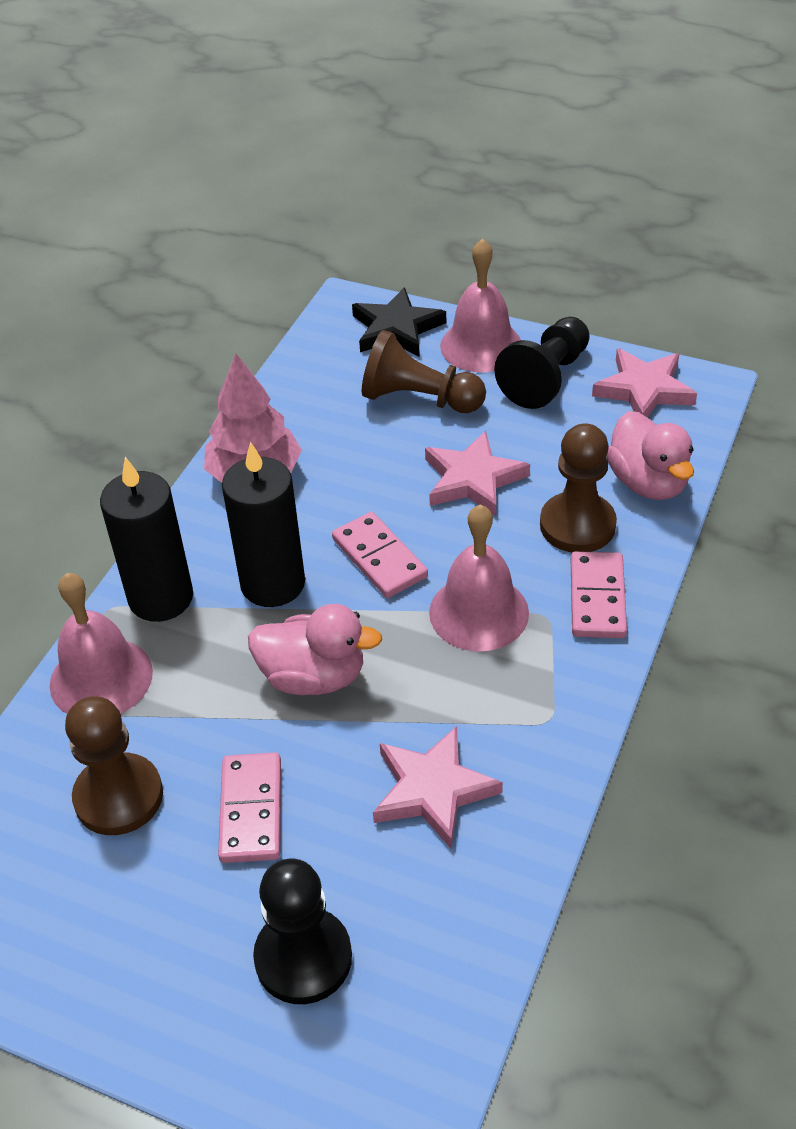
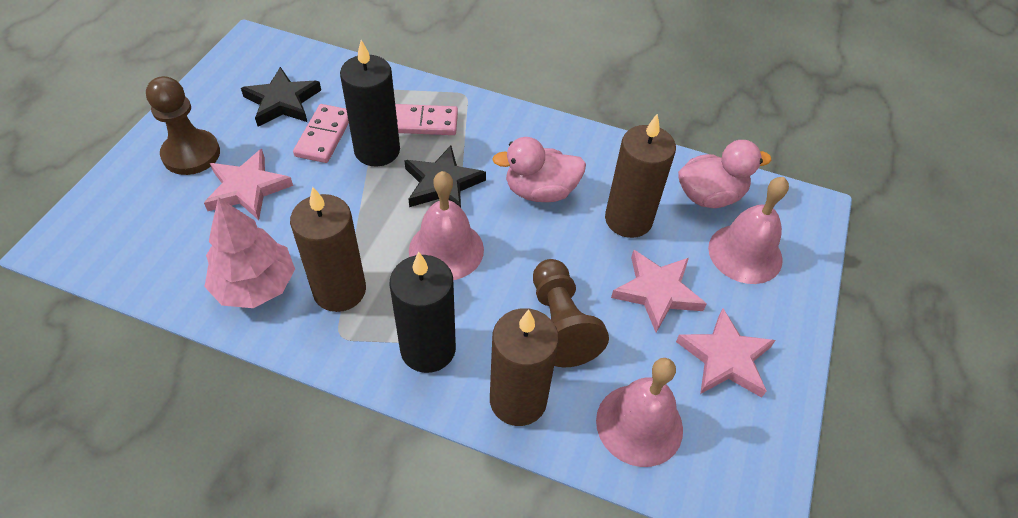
black pawn: [253,859,352,1004] [494,317,590,409] = 2 -> none = 0
black star: [352,287,446,357] = 1 -> [241,67,321,127] [404,146,486,208] = 2
brown candle: none = 0 -> [290,187,366,312] [490,308,559,426] [605,113,676,238] = 3
brown pawn: [65,696,163,835] [362,330,486,413] [540,424,617,552] = 3 -> [146,76,220,175] [533,259,609,367] = 2
pink domino: [218,752,281,863] [332,512,428,598] [571,551,627,638] = 3 -> [293,104,349,163] [395,104,458,135] = 2

